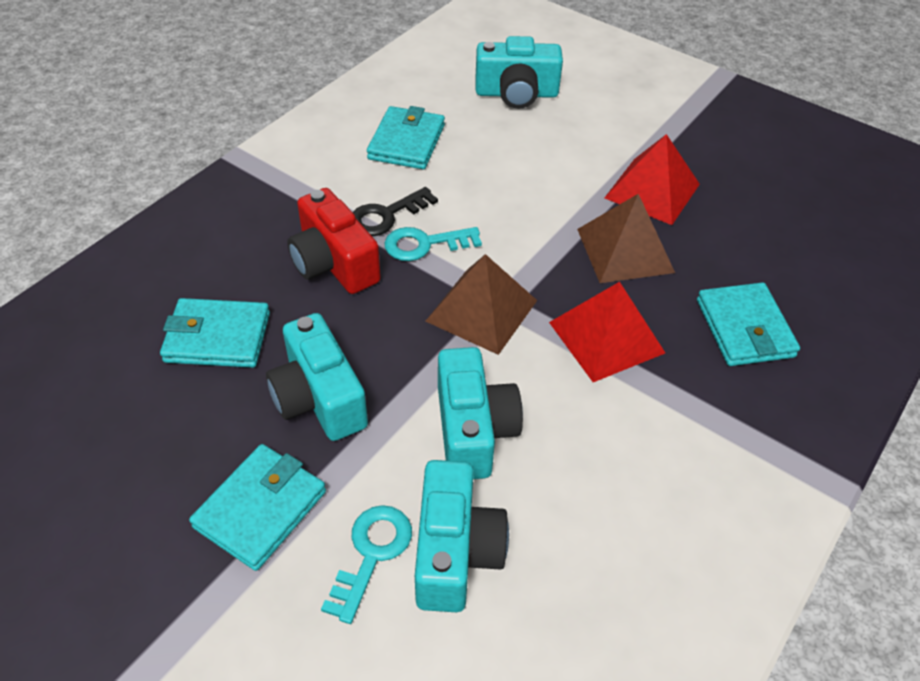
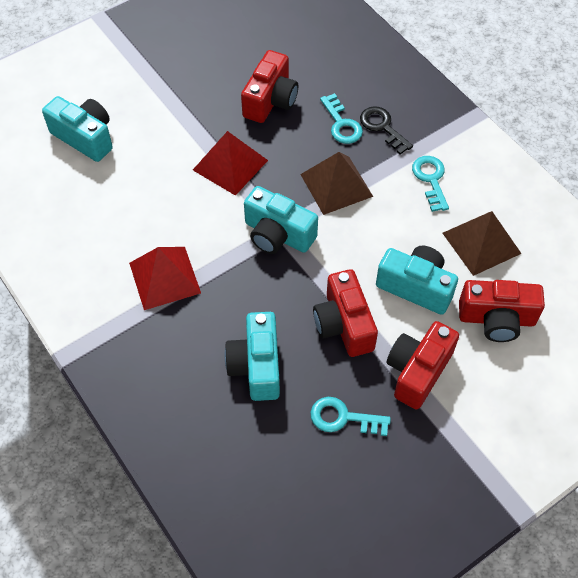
red camera: [287,188,381,294] = 1 -> [241,50,298,123] [313,269,378,357] [387,321,459,410] [459,280,545,342] = 4
turquoise key: [321,505,412,624] [384,227,482,261] = 2 -> [310,397,391,436] [320,93,363,144] [412,156,449,212] = 3
turquoise wallet: [160,298,270,368] [189,444,326,571] [367,106,445,169] [697,282,800,366] = 4 -> none = 0

